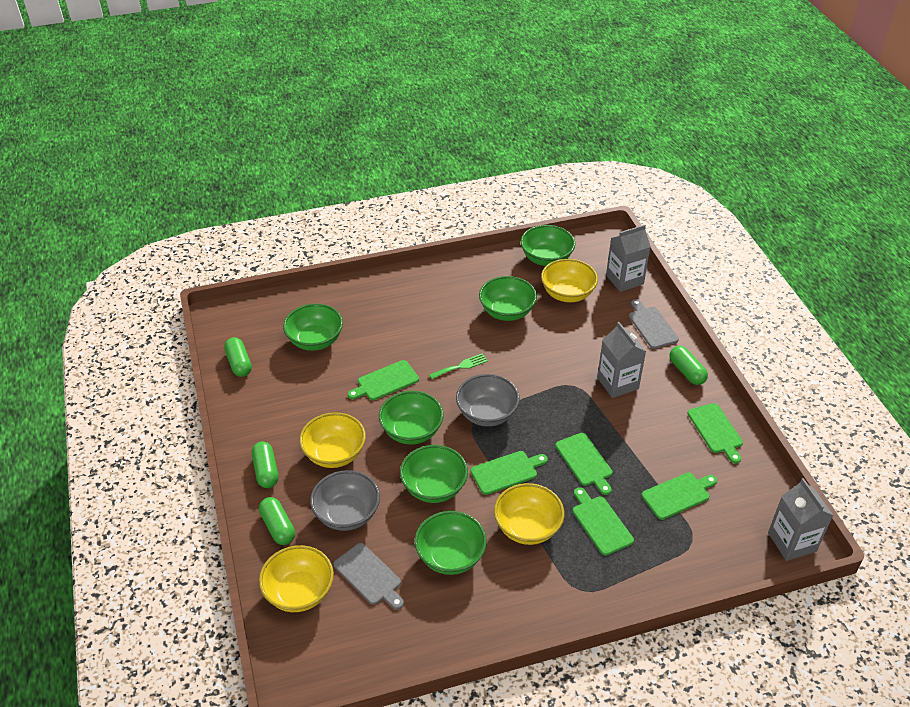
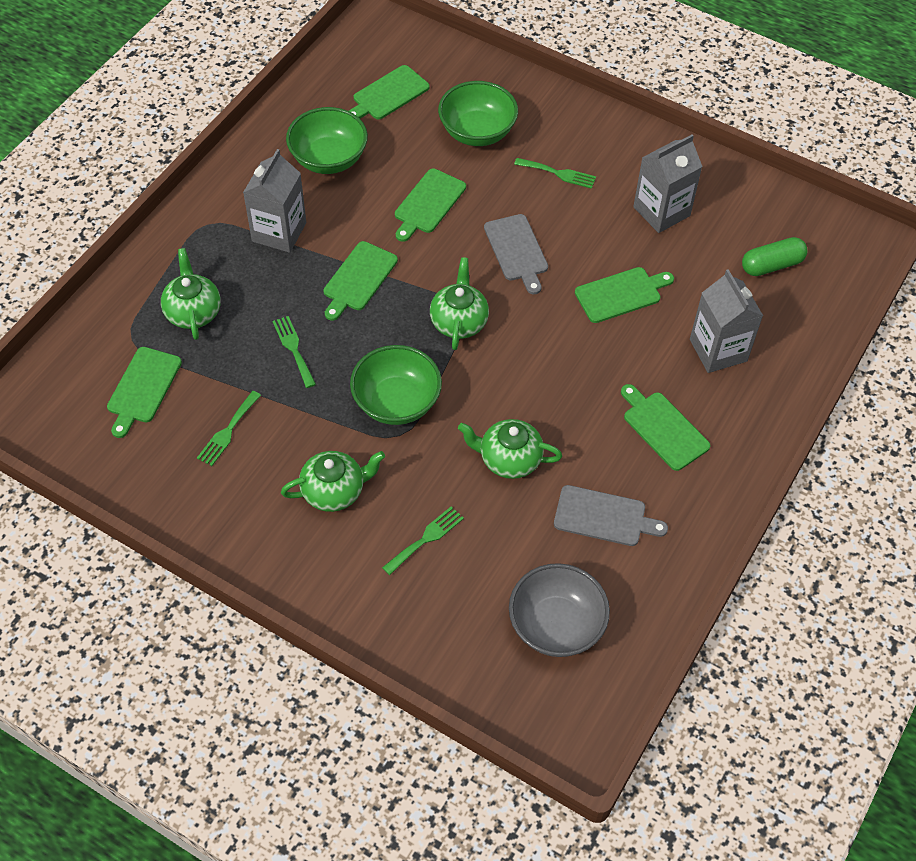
green bowl: [283,304,343,351] [379,391,444,444] [400,445,468,503] [415,511,487,575] [479,276,537,321] [521,225,575,266] = 6 -> [286,107,368,174] [350,345,442,425] [438,81,518,146] = 3
green capsule: [224,337,252,377] [252,442,279,488] [259,497,295,545] [669,346,708,385] = 4 -> [742,237,808,276] = 1
green fork: [429,353,488,379] = 1 -> [197,391,261,466] [272,316,316,388] [382,506,464,575] [514,158,596,189] = 4
green teapot: none = 0 -> [161,248,221,340] [281,451,385,512] [430,257,489,350] [458,419,562,479] = 4
grey bowl: [310,470,380,531] [456,374,520,427] = 2 -> [509,563,610,657] = 1
yellow bowl: [259,545,334,612] [299,412,366,468] [494,483,564,545] [541,259,598,302] = 4 -> none = 0

